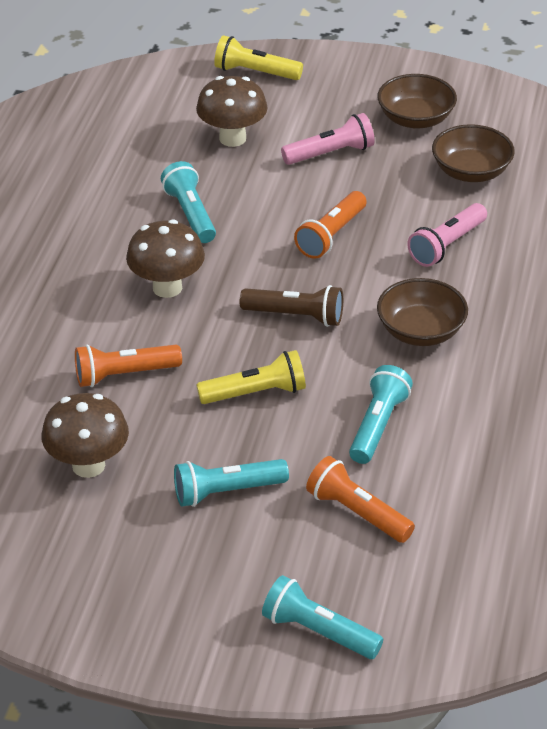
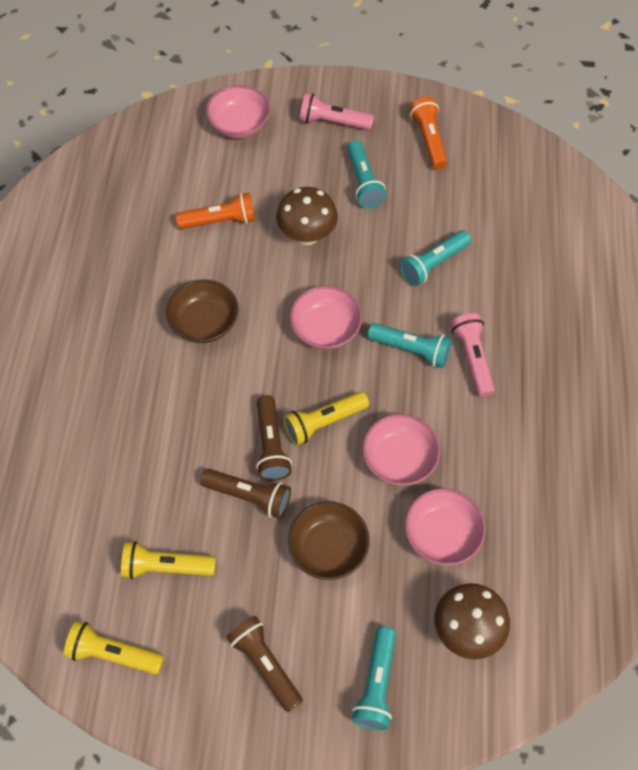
brown bowl: [377,278,468,346] [378,74,457,129] [432,124,515,182] = 3 -> [166,280,239,343] [288,501,370,580] = 2
brown flashlight: [240,285,343,327] = 1 -> [201,469,291,519] [226,616,303,712] [256,395,292,481] = 3
brown mushroom: [41,393,129,478] [126,220,205,298] [196,76,267,147] = 3 -> [276,187,338,245] [434,583,510,659] = 2
orange flashlight: [75,345,182,387] [294,191,367,259] [306,456,415,543] = 3 -> [176,193,255,229] [409,97,448,169] = 2
pink bowl: none = 0 -> [206,85,271,138] [290,286,362,350] [362,414,440,486] [405,488,486,566] = 4
yellow flashlight: [196,350,306,404] [214,35,303,80] = 2 -> [64,621,164,675] [121,541,216,579] [283,391,369,446] = 3

